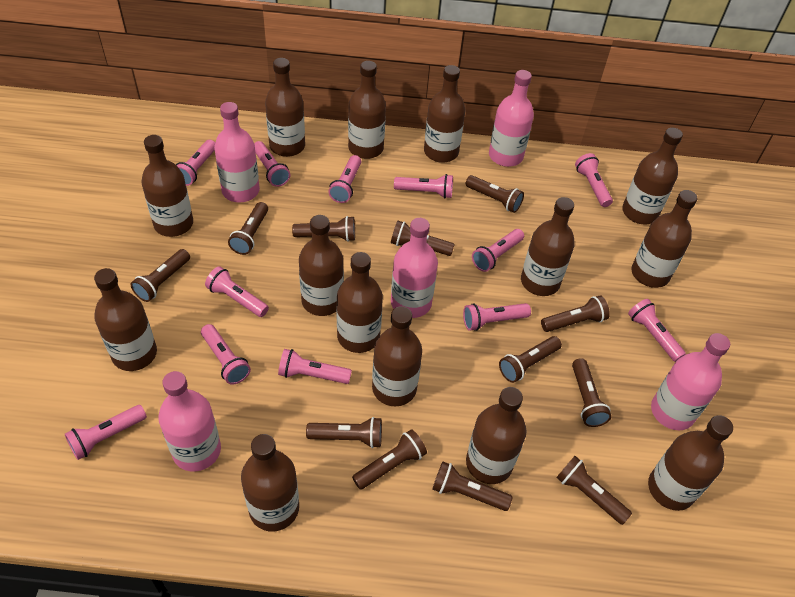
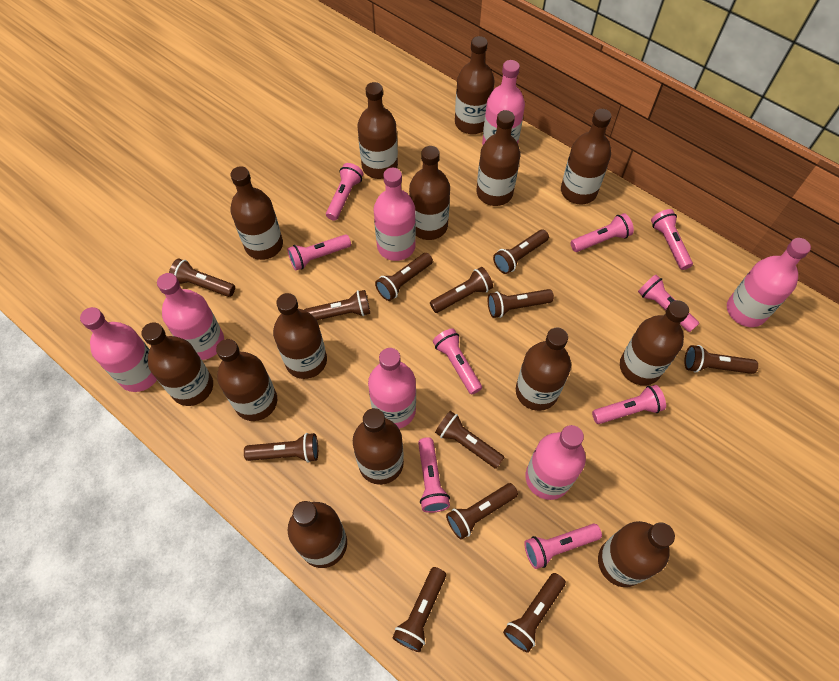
pink bottle: [158,371,221,472] [214,102,260,203] [391,218,438,318] [489,70,534,167] [651,333,730,430] = 5 -> [80,307,157,392] [157,273,224,360] [368,348,416,429] [374,168,416,261] [482,60,525,145] [526,425,586,500] [727,238,811,327] = 7
pink flashlight: [65,405,147,460] [176,140,215,186] [201,324,251,385] [205,266,269,317] [254,141,290,187] [278,349,352,384] [328,155,361,203] [394,174,453,198] [463,303,531,331] [472,229,524,272] [575,153,613,207] [628,299,686,362] = 12 -> [287,234,351,270] [326,163,363,221] [418,437,450,513] [433,328,482,395] [524,524,602,569] [571,213,634,252] [592,385,666,424] [638,275,699,332] [651,209,693,270] = 9

